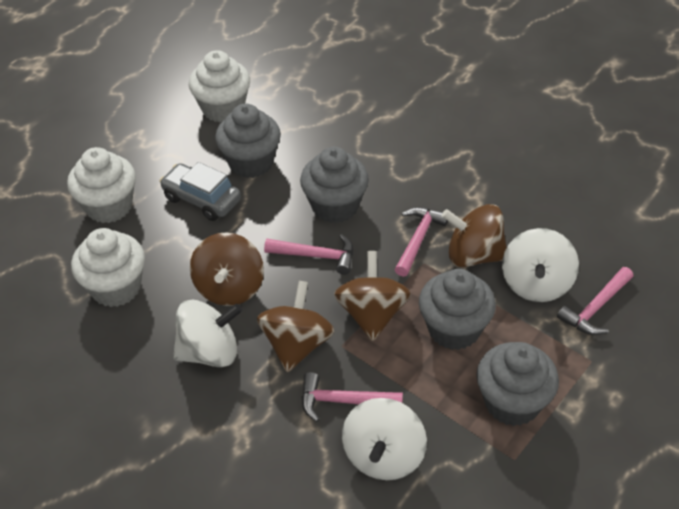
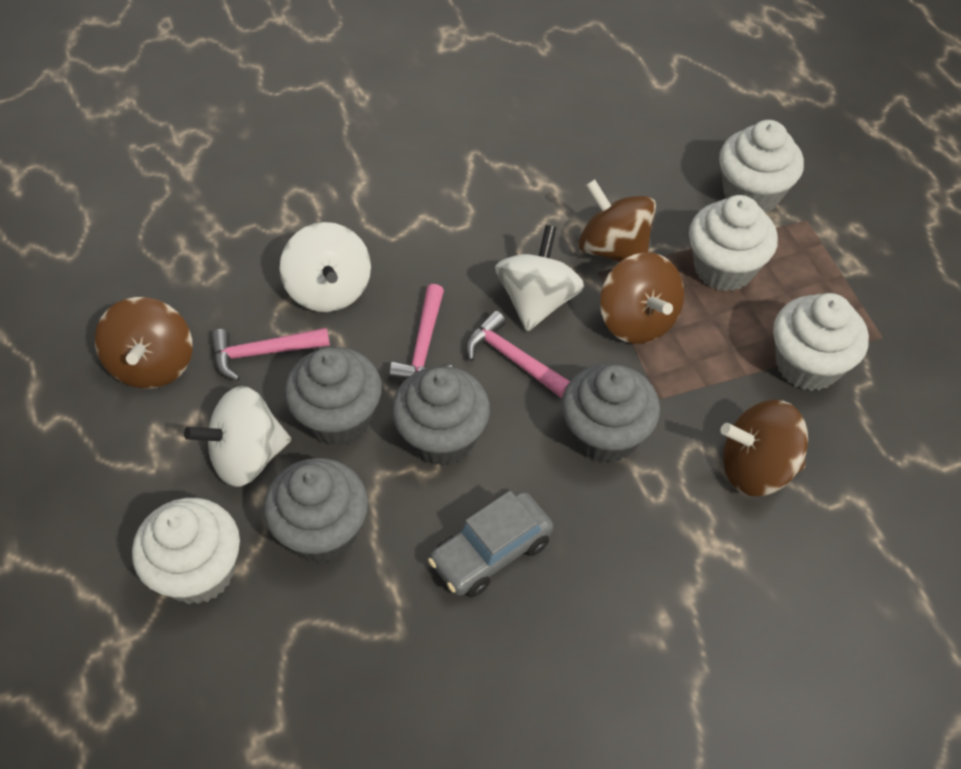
pink hammer: [264,234,354,275] [302,372,403,422] [394,207,448,277] [557,267,634,335] = 4 -> [211,328,330,381] [389,284,452,380] [466,311,570,398] = 3
white cupcake: [67,147,136,223] [71,228,145,307] [189,50,250,122] = 3 -> [132,498,240,604] [689,195,778,291] [719,120,804,212] [773,293,869,391] = 4

